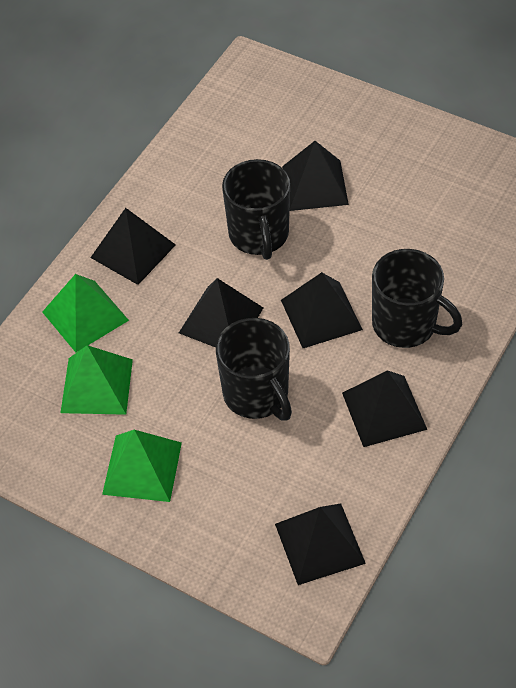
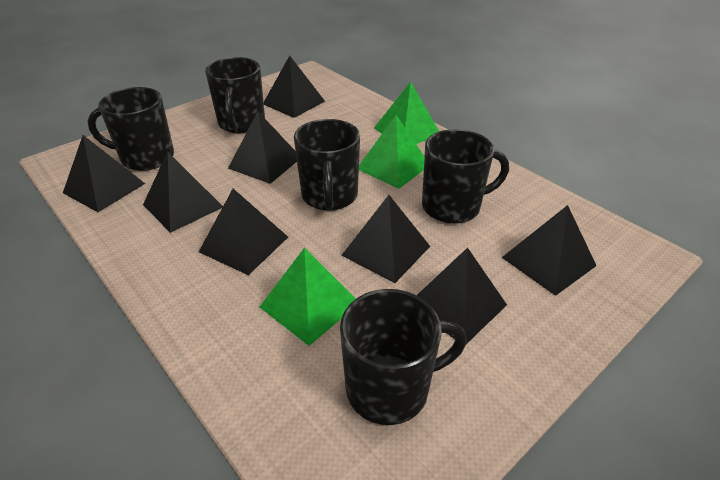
black mug: [216,318,292,421] [222,159,290,260] [372,249,462,348] = 3 -> [87,87,174,171] [205,57,265,133] [294,119,360,211] [340,289,467,425] [422,129,509,224] = 5
black pyramid: [90,208,176,285] [179,278,263,348] [275,503,366,585] [281,272,363,348] [282,141,349,211] [342,370,427,447] = 6 -> [63,135,145,212] [143,152,223,233] [199,189,288,275] [228,111,297,184] [264,56,325,118] [341,195,430,283] [417,247,507,344] [502,205,596,296] = 8

